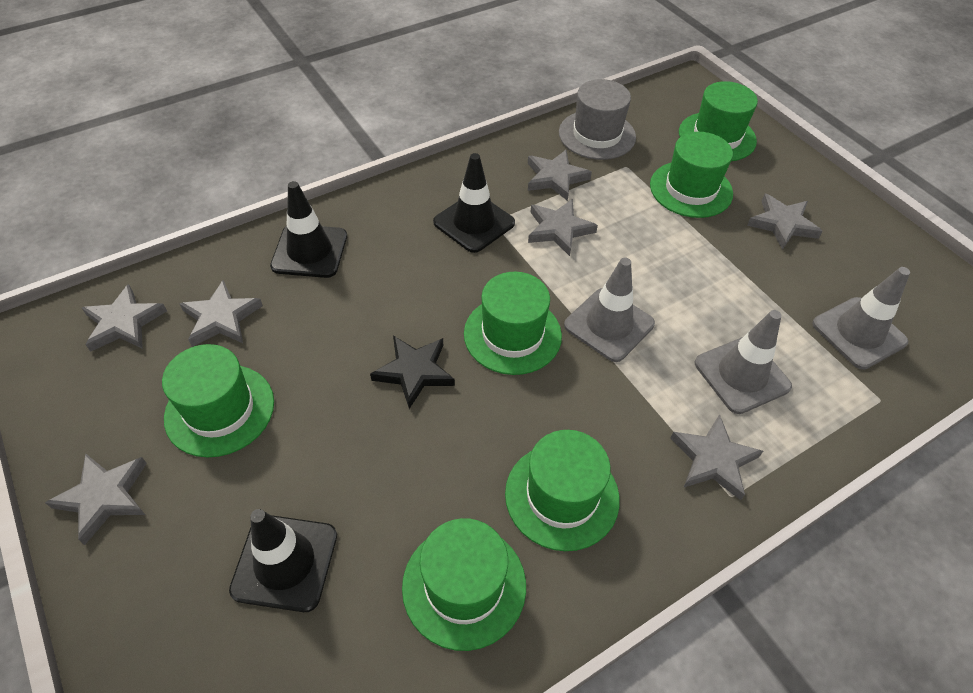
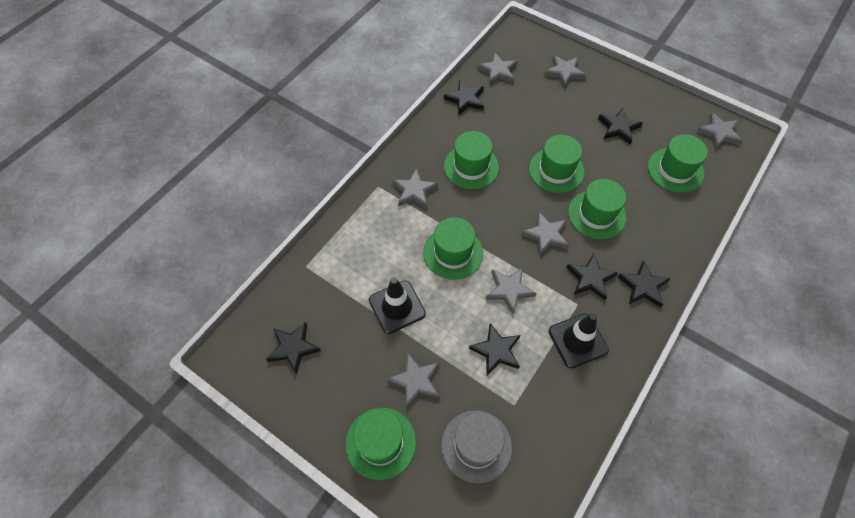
black star: [370,336,455,409] = 1 -> [266,322,321,375] [444,80,484,116] [469,323,521,375] [566,253,618,300] [598,107,643,144] [618,261,671,307] = 6
black traffic cone: [229,509,337,612] [270,181,347,278] [433,153,515,253] = 3 -> [369,277,426,334] [549,313,609,368] = 2
grey traffic cone: [564,258,655,362] [695,310,792,414] [812,267,910,369] = 3 -> none = 0

